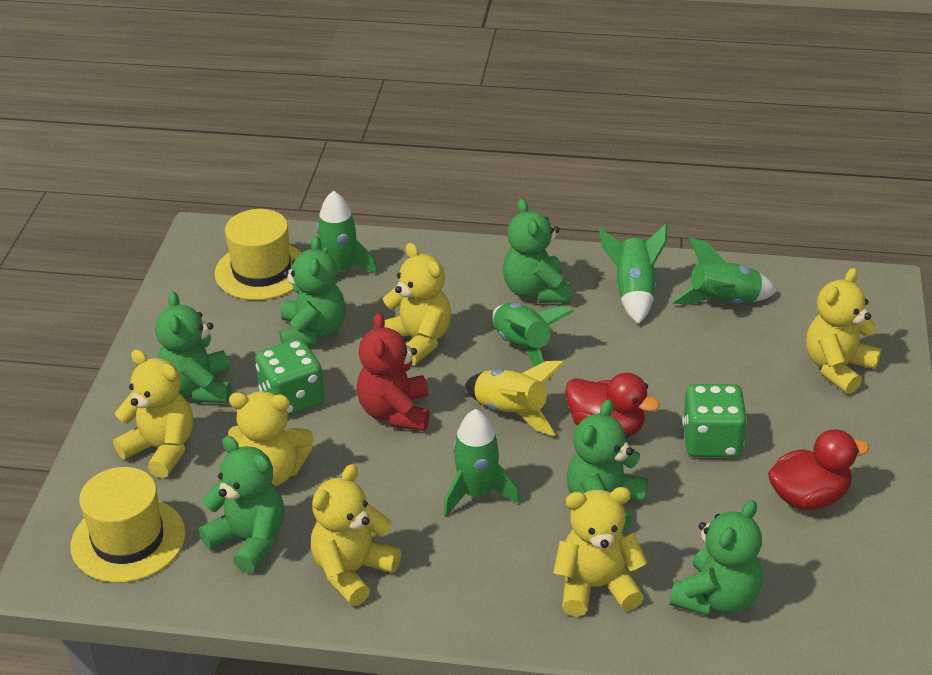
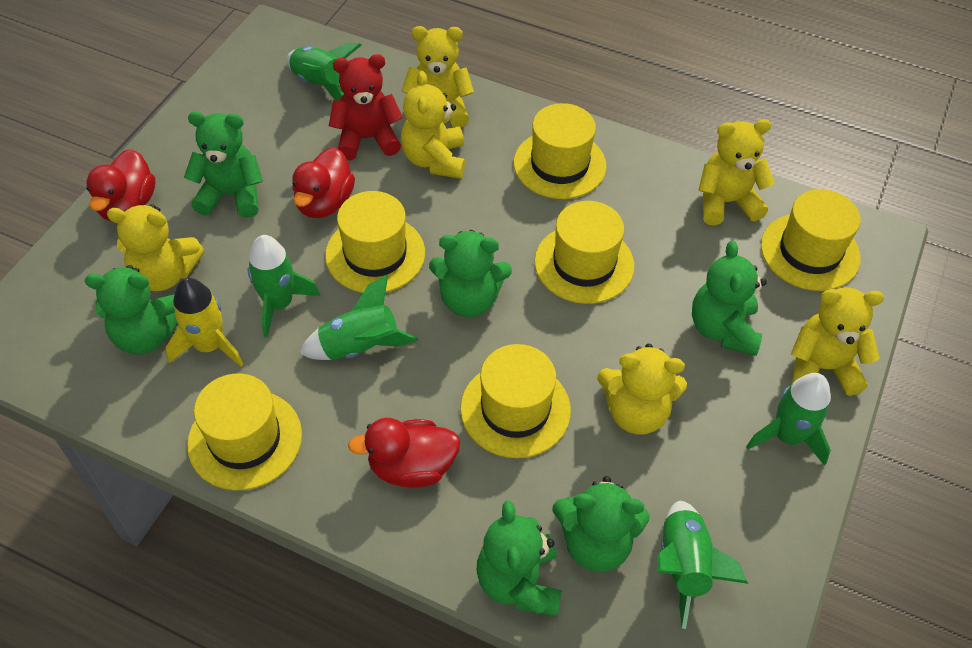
green dice: [255,339,325,416] [682,384,747,457] = 2 -> none = 0
red duck: [565,373,660,437] [768,429,869,510] = 2 -> [86,149,155,222] [292,147,355,218] [348,418,460,488] = 3
yellow hat: [71,467,186,583] [215,209,302,300] = 2 -> [187,373,302,491] [325,191,425,293] [460,344,571,458] [514,103,607,199] [534,201,634,304] [761,189,861,291] = 6

